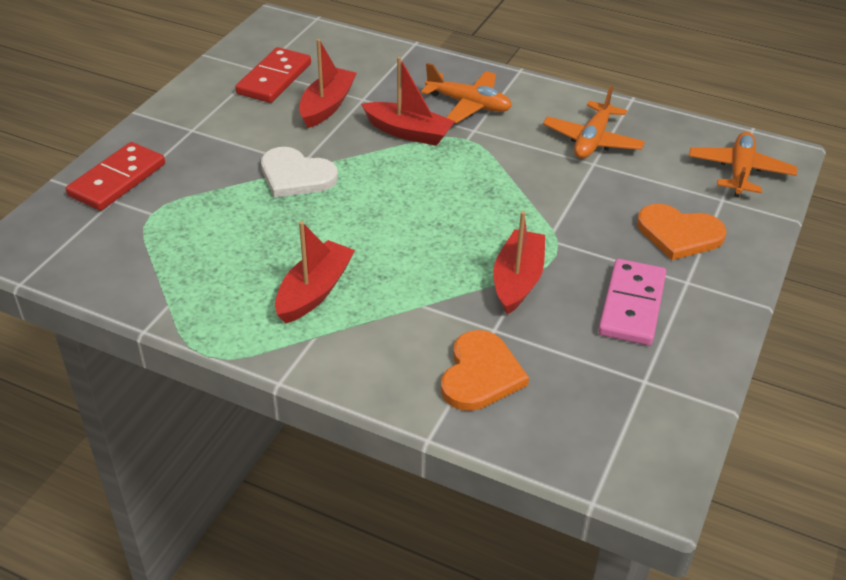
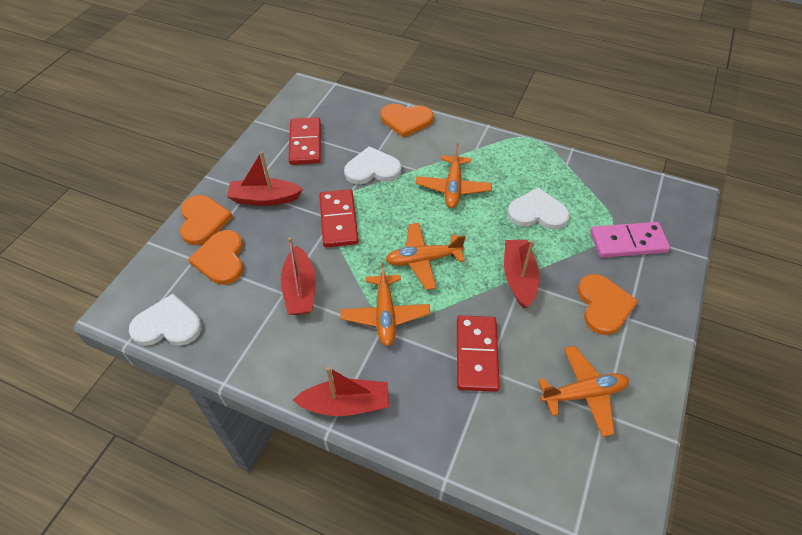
orange heart: [441,330,529,411] [637,204,726,260] = 2 -> [180,195,233,245] [188,230,243,285] [381,104,433,138] [578,274,638,335] = 4
orange plane: [421,63,512,123] [543,86,645,159] [689,132,797,197] = 3 -> [340,262,430,346] [385,223,466,290] [415,143,492,208] [538,346,629,437] = 4
red domino: [66,142,165,211] [235,47,311,103] = 2 -> [288,117,321,165] [319,189,359,248] [457,315,500,392] = 3
white heart: [261,147,338,198] = 1 -> [129,294,202,346] [344,146,401,184] [507,187,570,229] = 3

